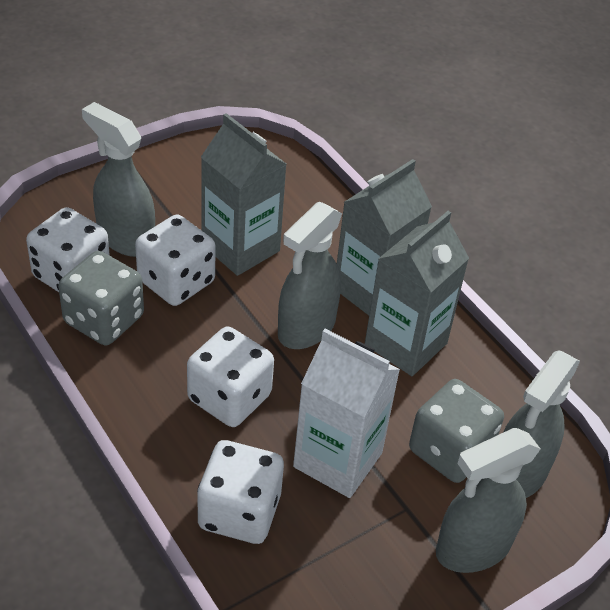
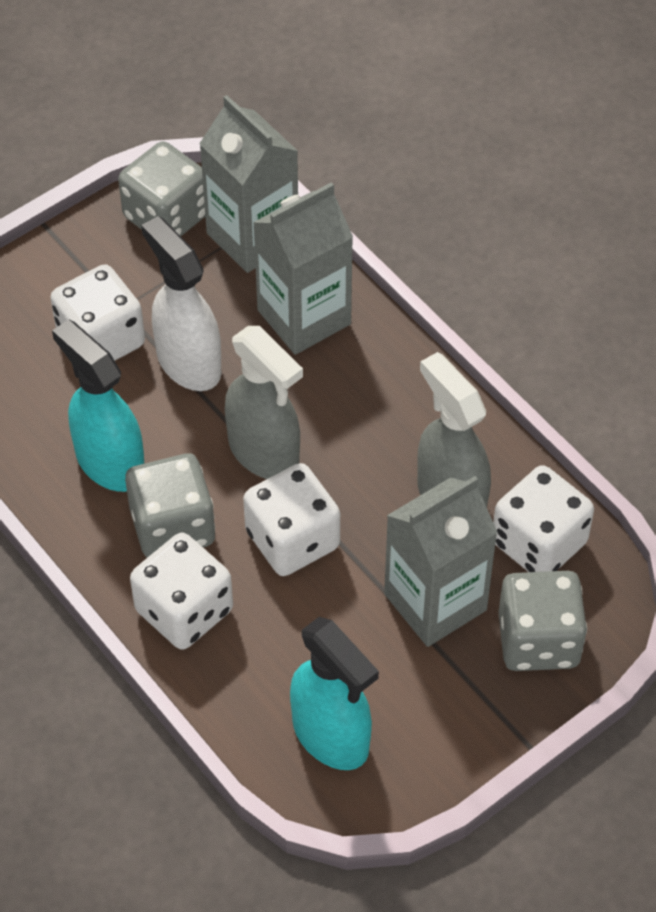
grey dice: [58,251,144,345] [409,379,504,483] = 2 -> [118,141,205,236] [125,453,215,558] [498,571,587,671] = 3
grey spray bottle: [82,102,155,257] [278,201,342,349] [436,428,540,573] [503,350,580,498] = 4 -> [225,326,303,479] [417,352,491,507] = 2
turquoise spray bottle: none = 0 -> [52,319,144,492] [290,617,379,770] = 2
white carton: [293,329,400,498] = 1 -> none = 0
white spray bottle: none = 0 -> [141,216,221,391] = 1

